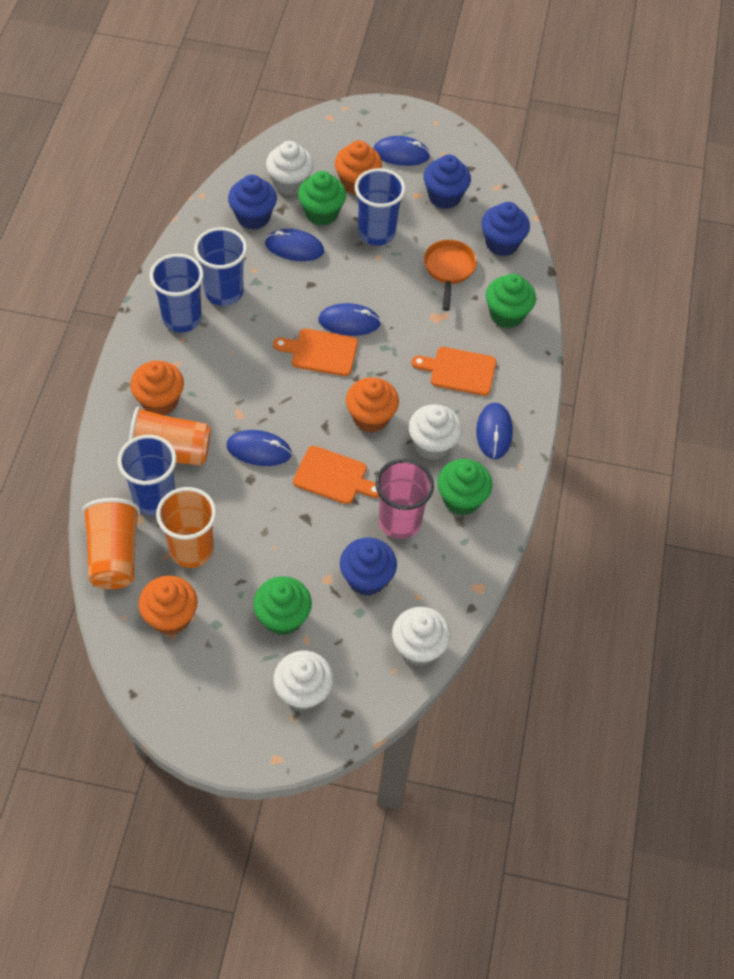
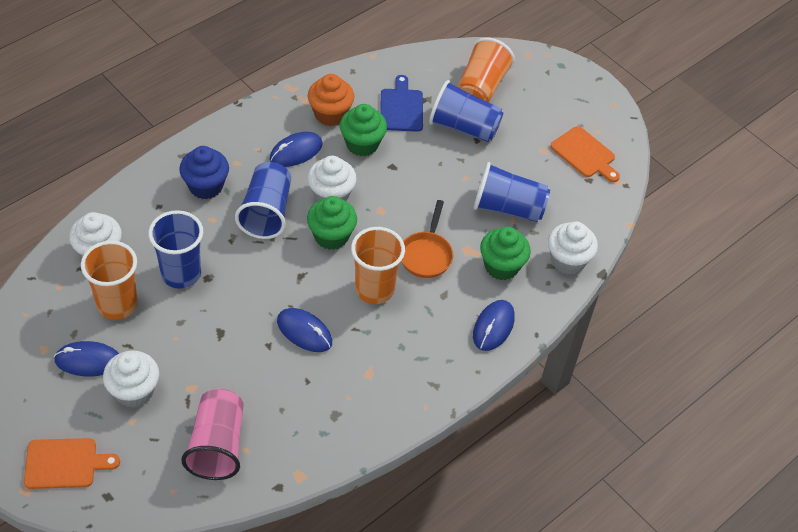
blue cupcake: [228,175,277,230] [340,538,397,596] [423,155,471,209] [481,202,530,256] = 4 -> [179,146,229,200] = 1
blue cutting board: none = 0 -> [380,75,423,132] = 1
blue mouse: [226,430,292,466] [265,229,324,261] [318,303,381,336] [373,136,430,166] [476,403,513,459] = 5 -> [54,341,119,377] [270,132,323,167] [277,308,332,352] [473,300,515,351] = 4
green cupcake: [253,576,312,636] [298,171,346,226] [437,459,492,516] [486,274,536,328] = 4 -> [307,196,357,250] [340,104,387,156] [480,227,531,280] = 3
orange cupcake: [130,361,184,415] [138,576,198,635] [335,141,382,195] [346,377,399,433] = 4 -> [308,74,354,126] = 1
orange cutting board: [273,328,358,376] [293,446,379,504] [412,347,496,396] = 3 -> [24,438,120,489] [550,126,620,182] = 2

